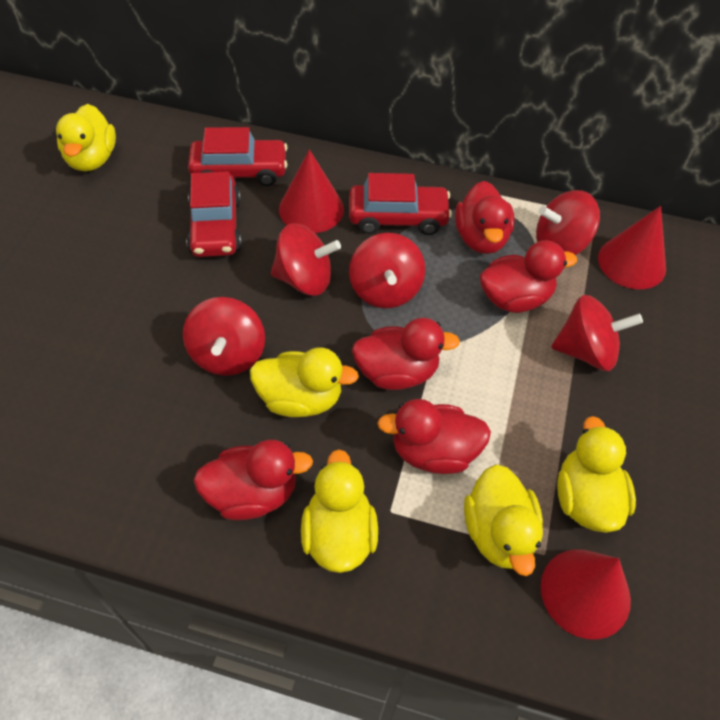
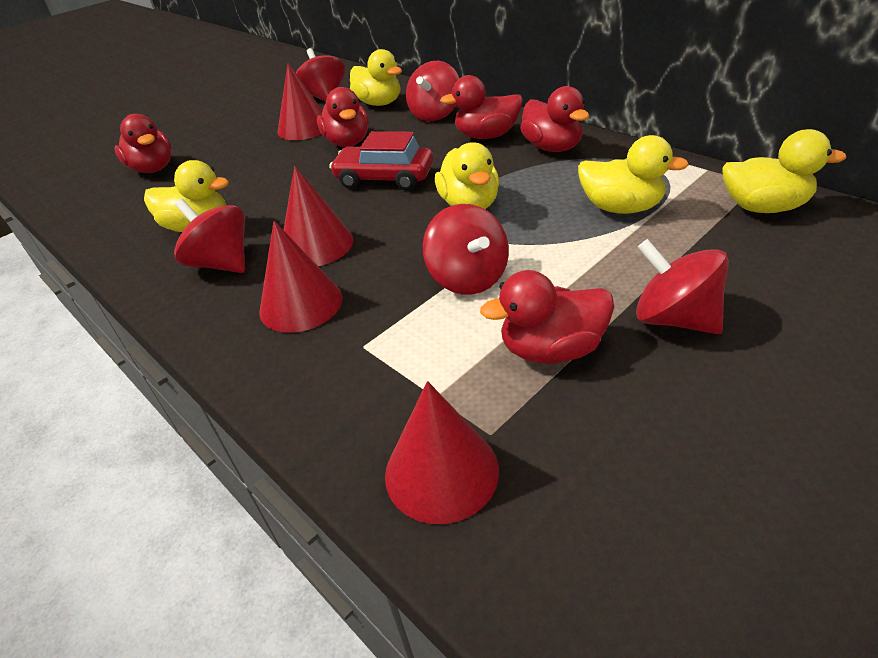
red car: [186,171,242,257] [188,127,288,186] [349,173,452,235] = 3 -> [329,131,433,191] = 1
red cone: [279,149,344,233] [541,549,631,640] [598,206,666,289] = 3 -> [259,221,342,333] [277,63,322,140] [284,166,353,266] [385,381,499,524] = 4

